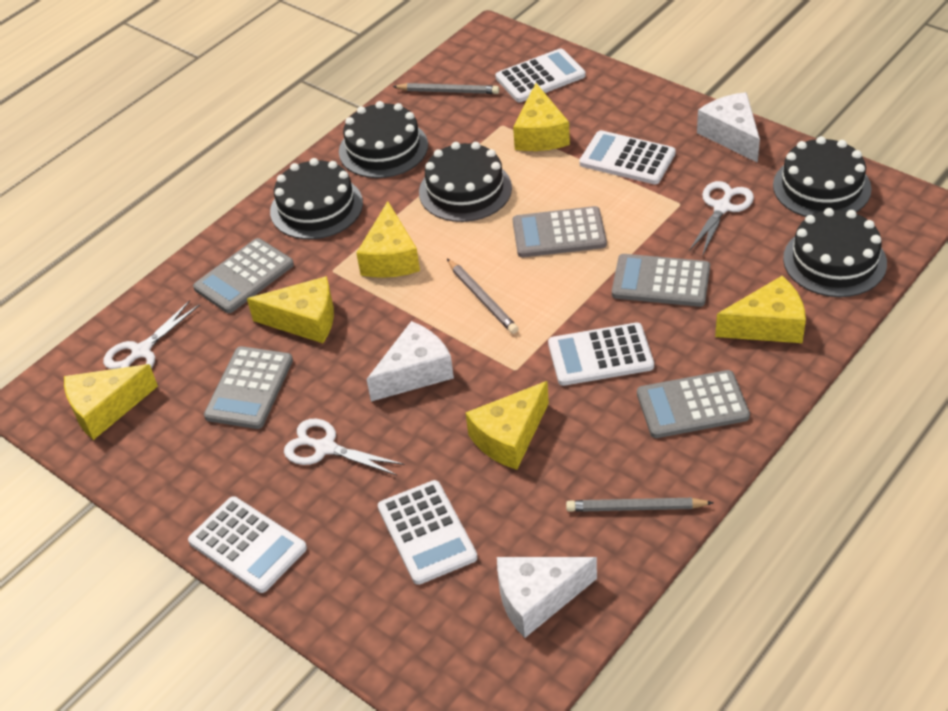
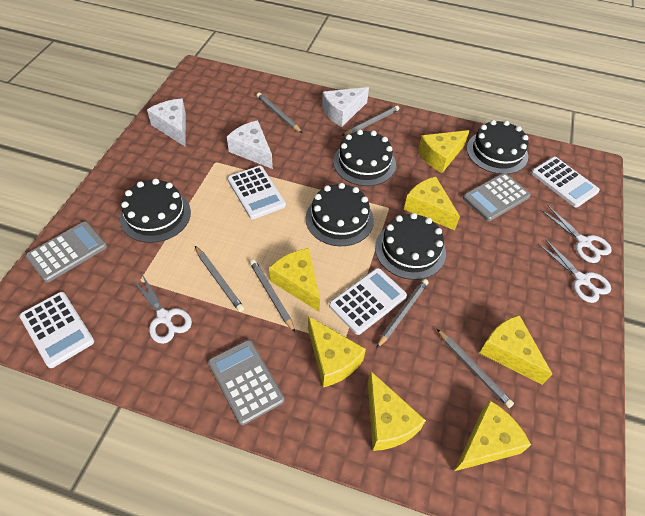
grey calculator: [193,238,294,313] [204,346,293,429] [513,206,607,257] [612,254,710,307] [637,370,750,438] = 5 -> [26,221,107,282] [208,340,284,425] [463,173,531,221] = 3
grey pencil: [392,83,499,94] [447,259,519,334] [566,498,714,512] = 3 -> [195,246,244,312] [250,259,295,332] [257,93,302,133] [342,105,399,136] [376,279,429,349] [437,329,514,408] = 6
white calculator: [188,496,307,593] [378,480,478,585] [496,48,586,102] [548,323,654,386] [579,130,676,184] = 5 -> [20,292,94,368] [228,166,286,219] [329,268,407,335] [531,157,600,207] = 4
yellow cheese: [64,364,158,440] [247,276,334,343] [356,201,420,278] [465,381,549,470] [513,83,570,151] [715,276,806,343] = 6 -> [269,248,320,312] [308,316,366,387] [368,371,426,451] [404,177,460,230] [418,130,470,173] [454,400,531,471] [480,315,552,385] = 7

